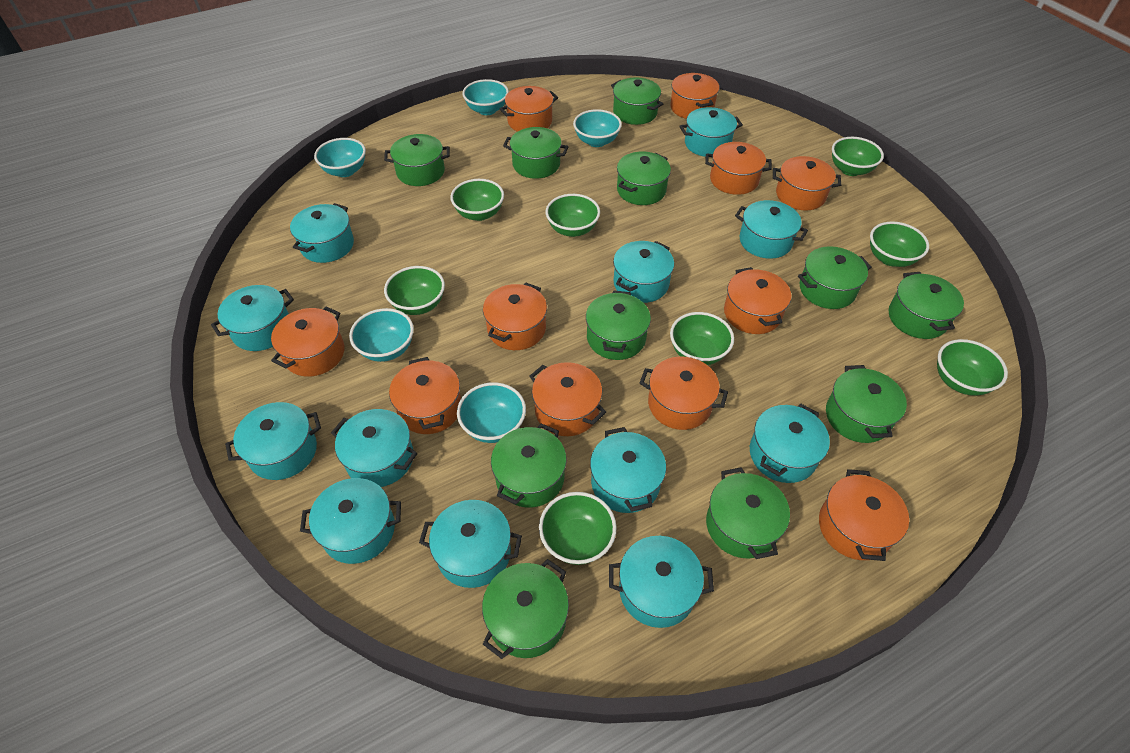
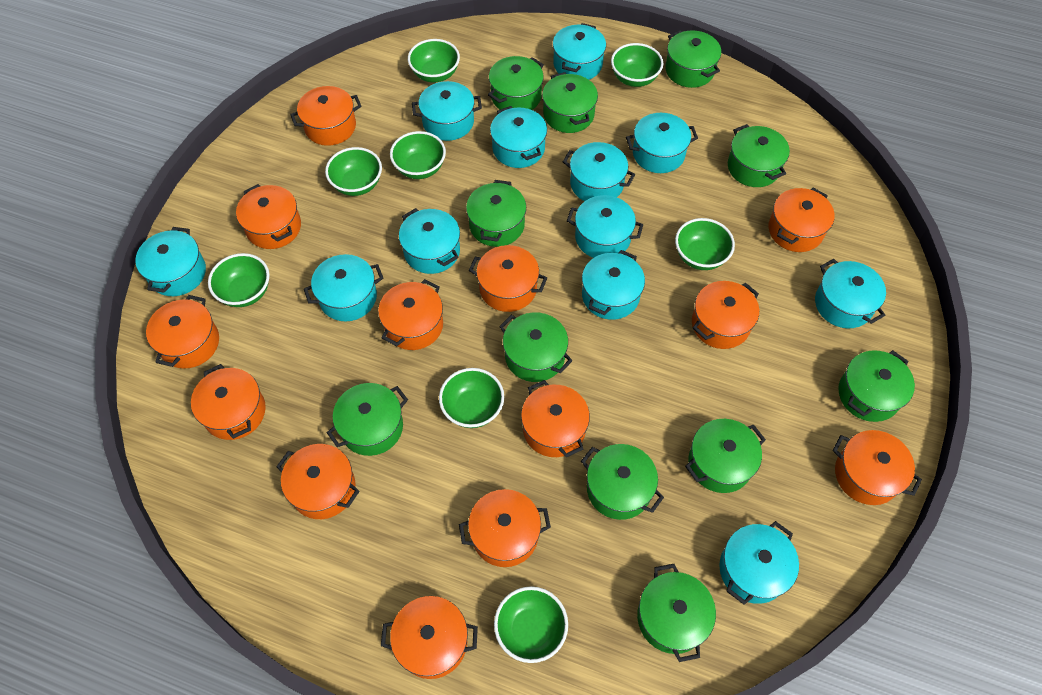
orange pot: [271,307,345,377] [389,357,461,434] [483,282,547,350] [500,86,558,132] [530,362,606,436] [640,356,728,430] [670,73,720,119] [705,142,772,195] [724,267,791,334] [773,156,841,210] [819,469,909,561] = 11 -> [146,295,219,369] [191,364,266,440] [236,184,301,249] [276,444,359,519] [290,86,362,146] [378,279,443,350] [381,596,478,679] [459,489,551,567] [469,245,547,312] [521,380,590,457] [692,281,759,349] [769,188,835,252] [832,430,922,505] = 13
turquoise bowl: [314,138,366,177] [349,308,414,362] [457,382,526,443] [462,79,509,115] [573,109,622,147] = 5 -> none = 0

